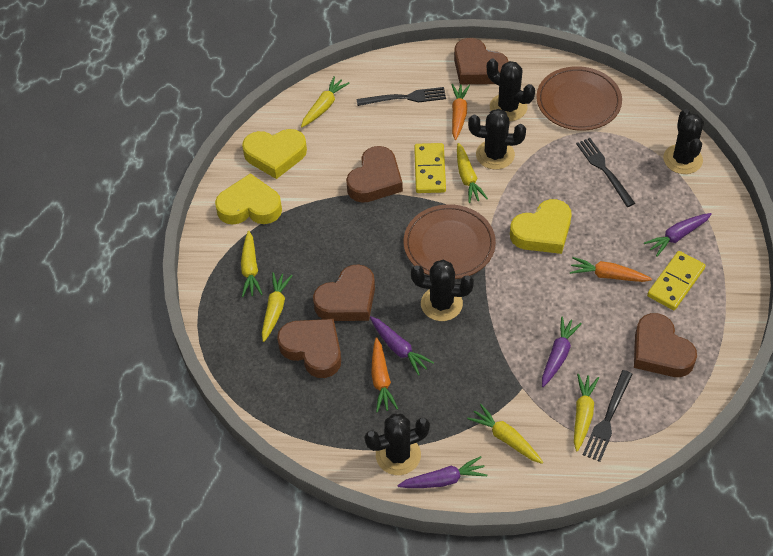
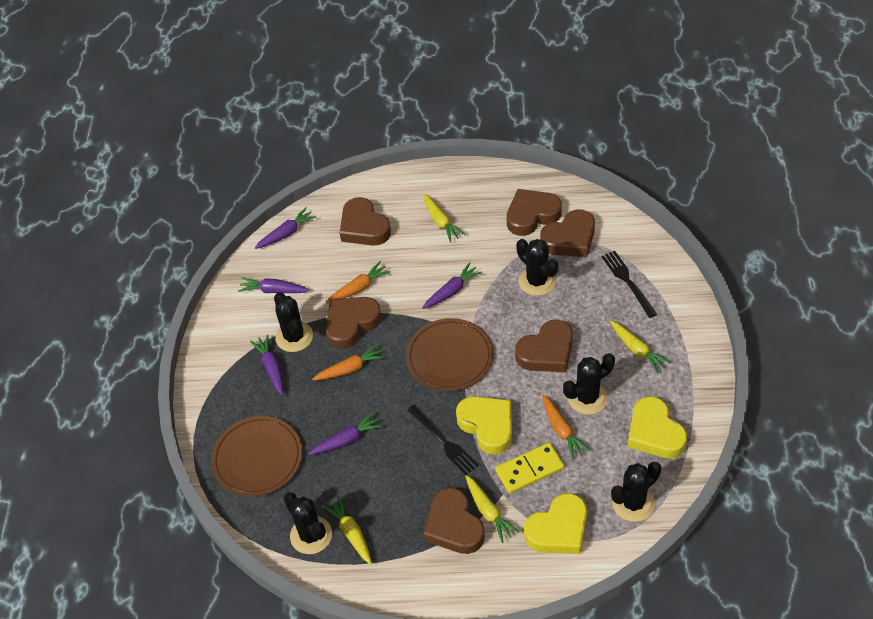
black fork: [356,87,446,106] [576,138,635,207] [583,370,633,462] = 3 -> [408,404,479,475] [602,251,657,318] = 2
brown heart: [277,319,341,378] [313,264,375,321] [346,146,403,203] [454,38,509,84] [634,313,697,377] = 5 -> [325,297,382,349] [340,197,391,246] [423,487,485,554] [507,189,562,236] [515,320,573,372] [540,210,595,257] = 6
purple carrot: [370,316,434,376] [397,456,487,488] [542,317,582,387] [644,213,712,257] = 4 -> [238,277,310,293] [250,334,283,395] [255,207,316,249] [308,412,383,455] [422,262,482,309] = 5
yellow carrot: [241,231,263,297] [262,272,293,342] [301,76,349,127] [457,143,488,203] [467,404,543,464] [574,374,599,452] = 6 -> [322,496,372,565] [423,194,466,243] [465,475,519,543] [610,321,671,373] = 4
yellow domino: [414,143,446,193] [647,251,705,310] = 2 -> [495,442,565,494] = 1

